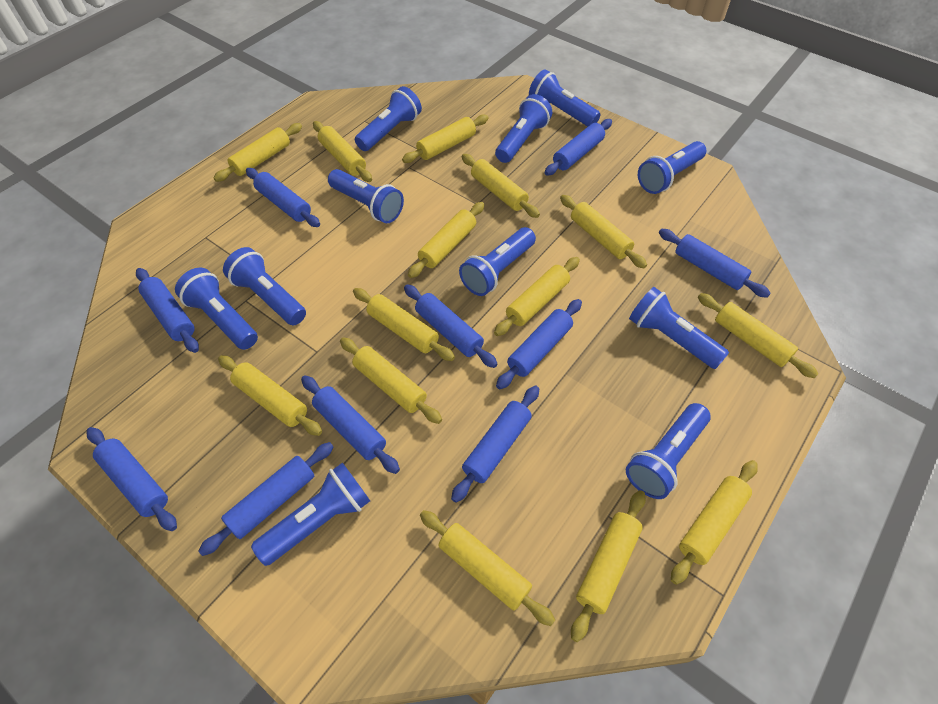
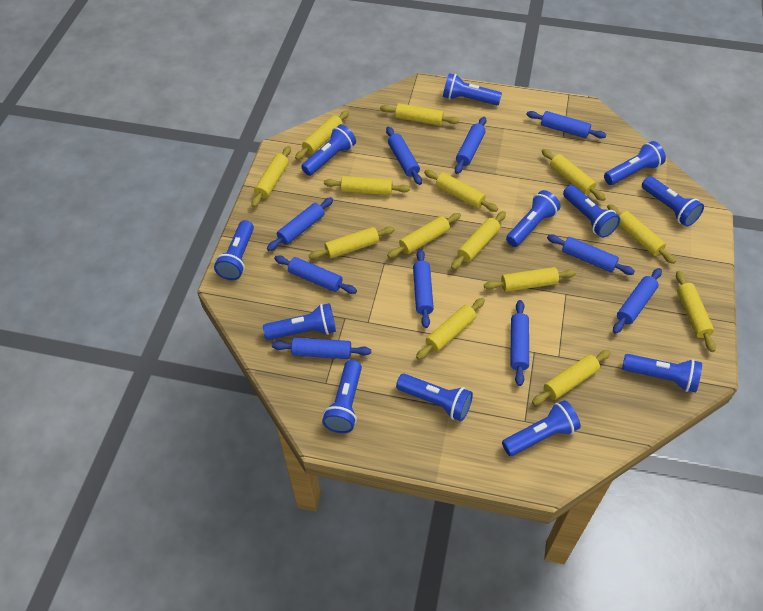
blue flashlight: [175,268,258,350] [223,247,306,325] [251,463,370,566] [328,169,404,224] [355,86,422,151] [459,227,536,296] [495,94,552,163] [529,70,601,127] [626,403,711,499] [629,287,729,369] [638,141,706,194] = 11 -> [214,220,254,280] [263,303,336,340] [301,124,356,176] [322,360,362,433] [396,374,473,421] [443,73,502,105] [502,400,581,456] [506,190,561,247] [563,185,620,238] [604,141,666,185] [622,354,702,393] [642,176,704,227] = 12

